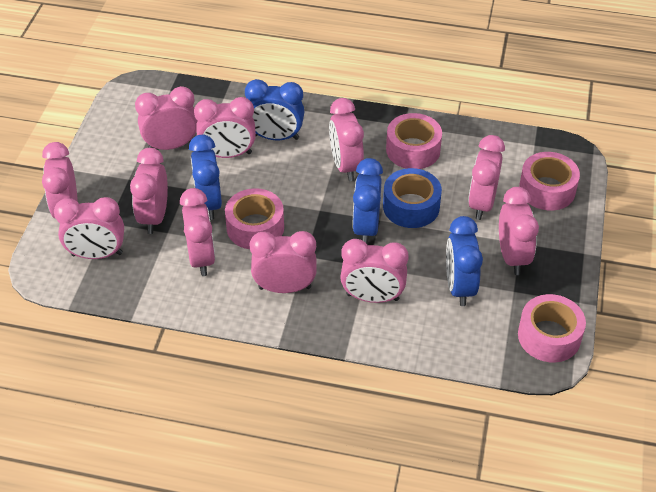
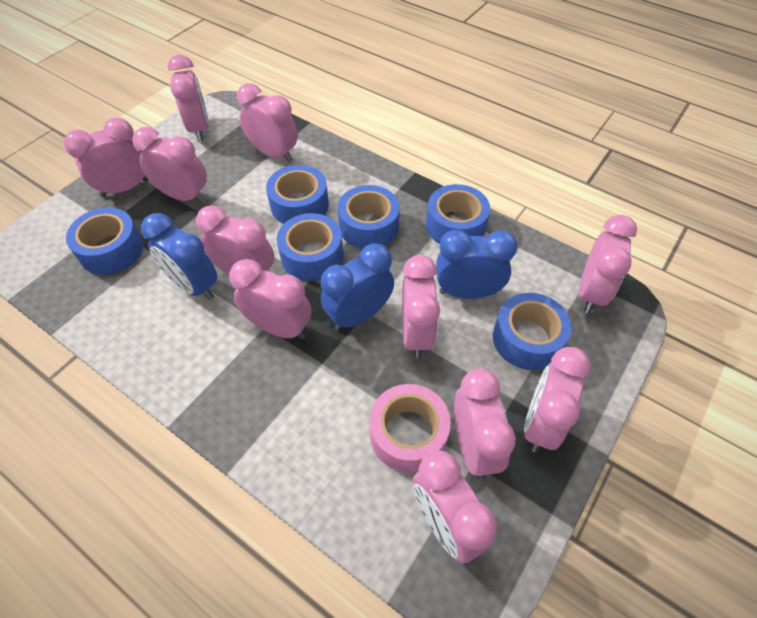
blue clock: [189,135,222,220] [245,79,304,140] [353,158,383,245] [446,216,483,306] = 4 -> [141,213,217,300] [321,243,394,331] [436,230,518,299] = 3
blue tape: [383,168,442,228] = 1 -> [66,208,143,275] [266,165,329,224] [277,213,343,281] [338,185,400,249] [426,184,490,244] [493,293,572,370] = 6
pink tape: [225,188,284,249] [386,113,442,169] [518,294,586,362] [519,152,580,211] = 4 -> [370,384,451,473] = 1

